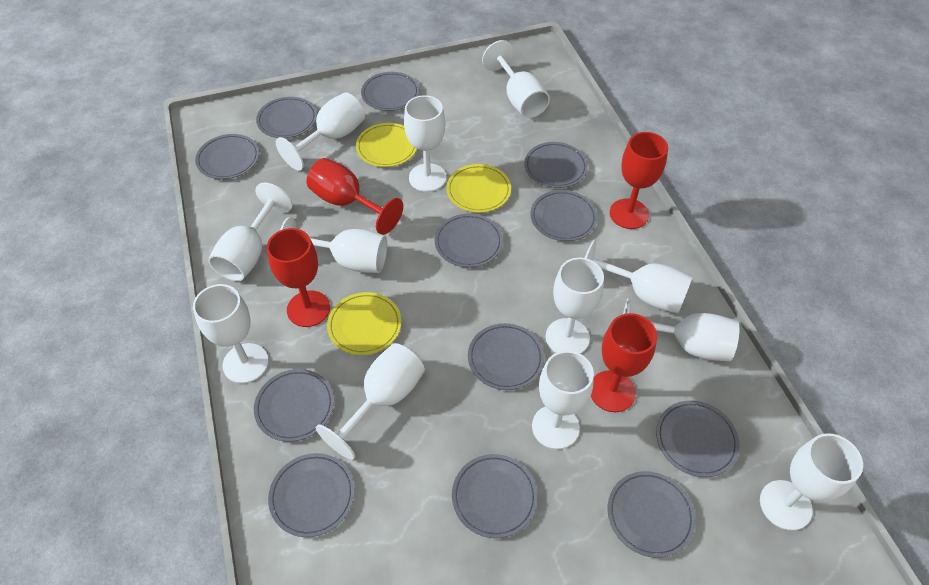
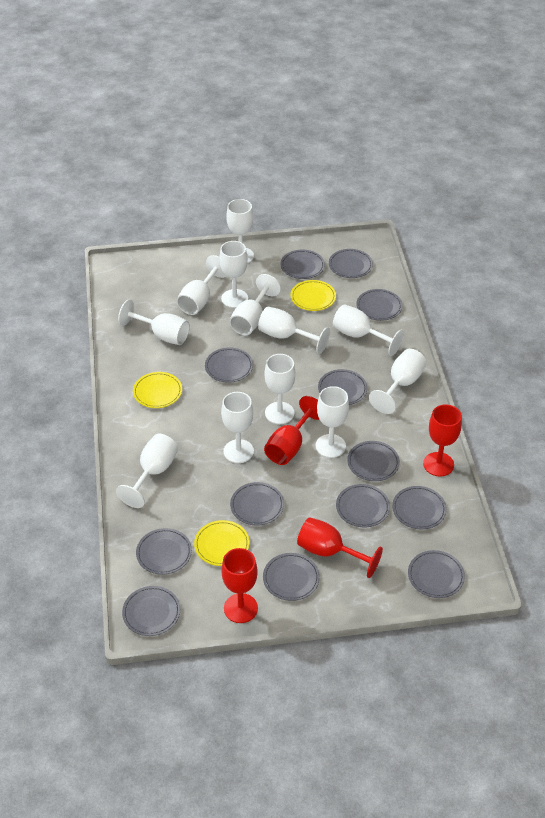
grey plate: [195,134,259,179] [254,369,334,442] [256,97,317,138] [268,453,355,537] [361,72,419,111] [435,214,503,268] [452,454,538,538] [468,323,544,390] [524,142,588,188] [530,190,597,241] [608,471,696,558] [656,401,740,477] = 12 -> [122,586,180,636] [136,528,192,575] [205,348,253,383] [230,482,284,525] [263,553,320,601] [280,250,325,279] [318,369,367,405] [329,249,373,278] [336,484,390,527] [347,441,400,481] [356,289,402,321] [392,486,447,529] [408,550,465,598] = 13

